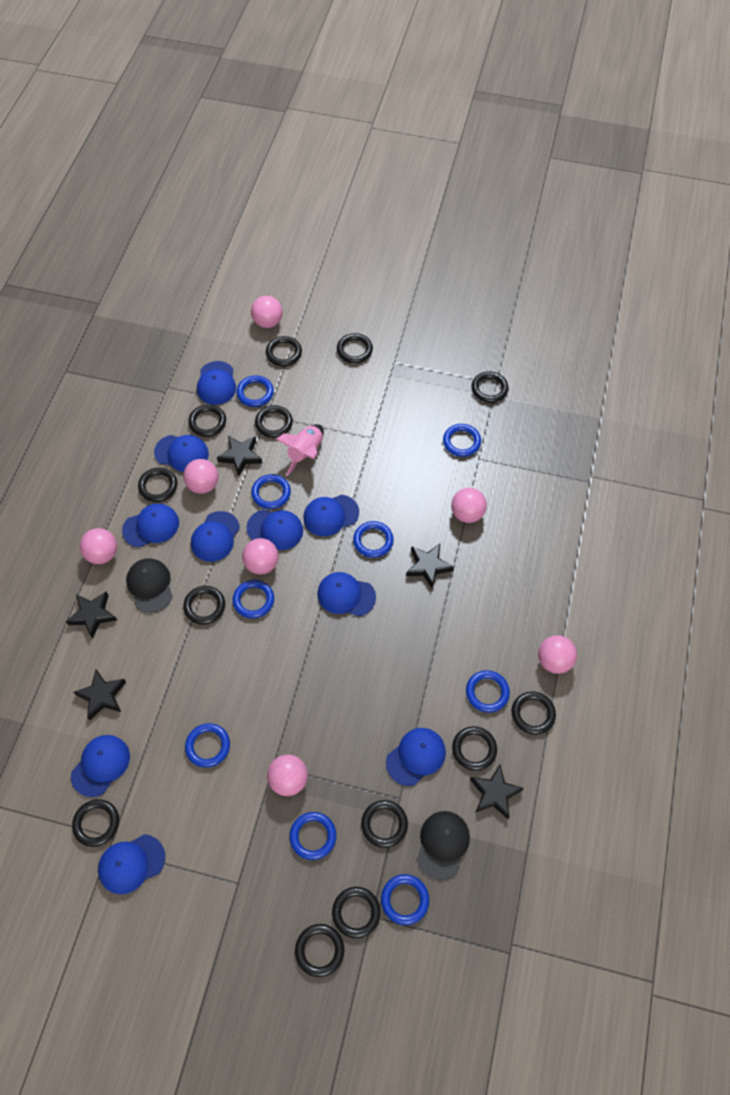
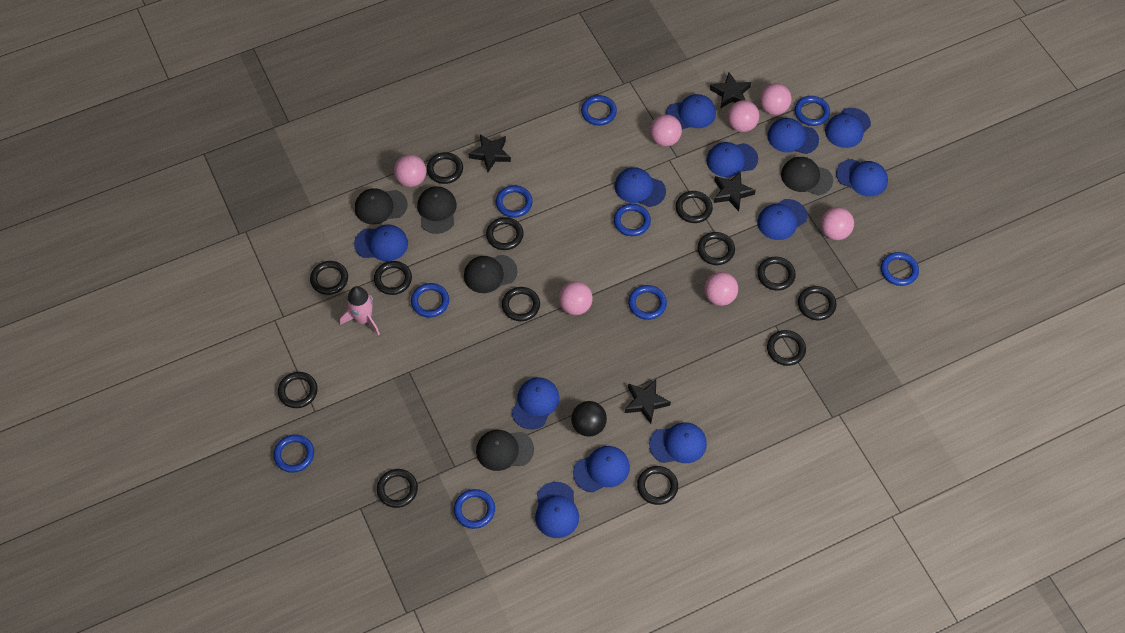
black ball: none = 0 -> [571,401,607,437] = 1
black cap: [126,558,173,613] [417,811,470,880] = 2 -> [355,188,407,224] [417,186,457,234] [464,255,518,293] [476,430,534,471] [781,157,833,195] = 5
black star: [66,592,117,639] [73,669,126,720] [217,436,263,476] [406,544,454,589] [470,765,524,819] = 5 -> [468,134,511,172] [625,379,671,424] [710,72,751,109] [714,171,756,211] = 4
blue cap: [71,735,130,797] [98,834,165,894] [122,503,179,547] [154,435,209,472] [191,511,240,562] [197,361,236,405] [246,510,303,550] [303,495,359,536] [317,572,376,617] [386,728,446,786] = 10 -> [354,224,408,261] [511,377,559,429] [535,482,579,538] [573,446,630,493] [615,167,666,207] [649,422,707,463] [666,94,716,129] [706,142,758,177] [757,199,807,240] [767,118,819,154] [825,108,871,148] [836,159,888,197] = 12

